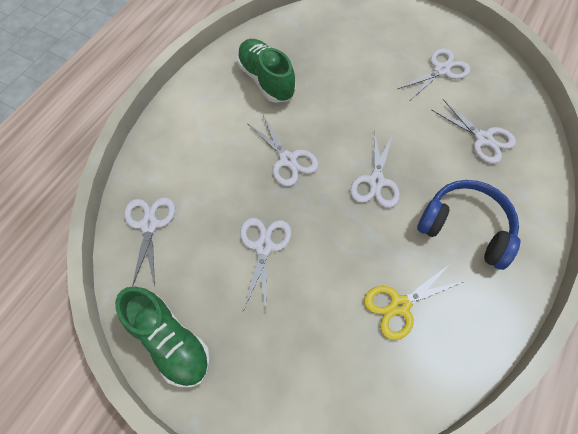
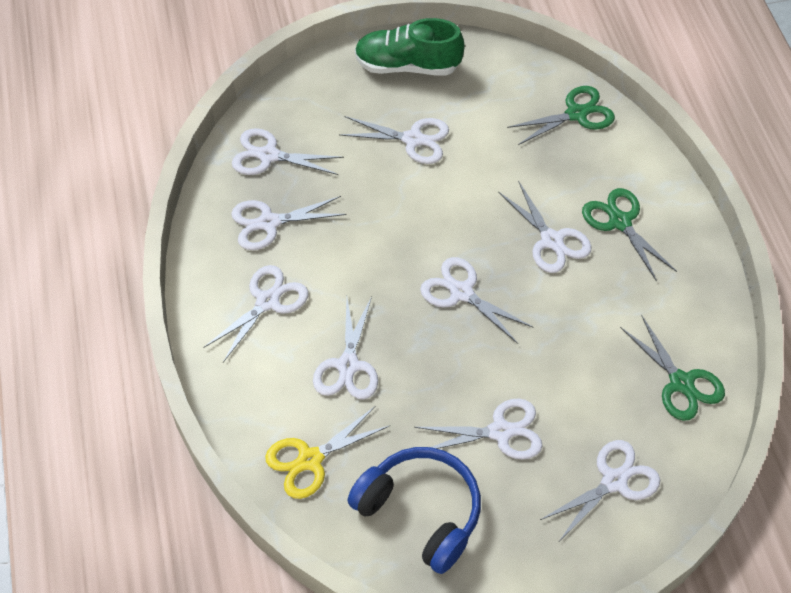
green scissors: none = 0 -> [507,86,615,145] [582,188,677,282] [620,315,725,421] = 3
green shoe: [115,287,210,388] [237,39,296,103] = 2 -> [355,18,465,76] = 1
white scissors: [124,198,175,287] [240,218,292,310] [247,115,319,186] [350,133,400,208] [398,48,470,100] [432,99,516,164] = 6 -> [203,265,308,362] [231,196,347,250] [232,128,344,175] [313,296,378,399] [339,116,449,164] [414,398,543,460] [420,257,534,344] [498,181,592,273] [540,440,660,541] = 9

